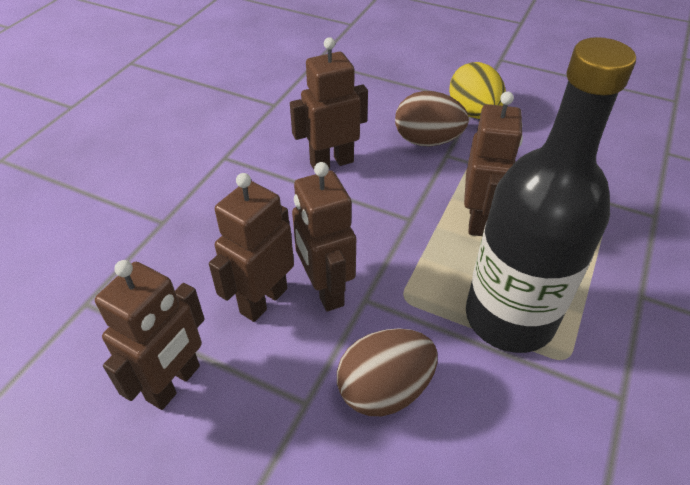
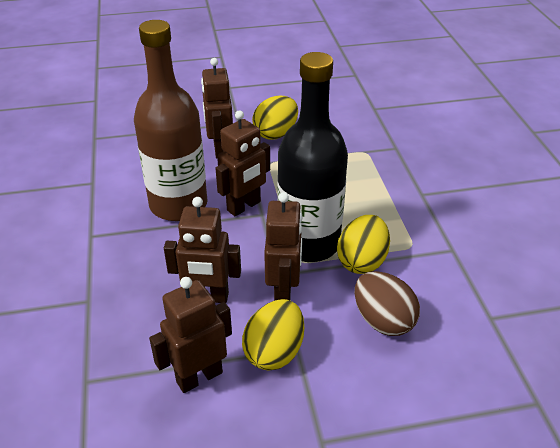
brown bottle: none = 0 -> [134,20,208,221] = 1
brown egg: [337,328,438,416] [395,91,469,146] = 2 -> [355,271,420,336] = 1
yellow egg: [449,62,506,119] = 1 -> [242,299,304,371] [252,96,298,140] [337,215,390,274] = 3

